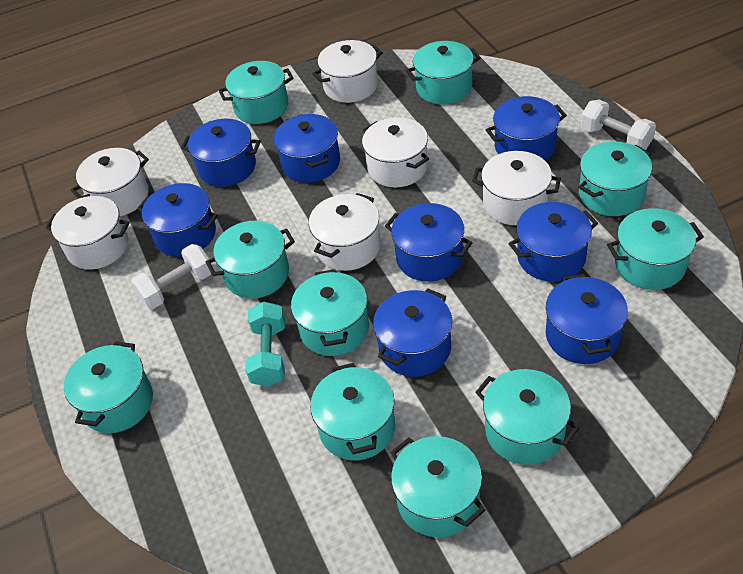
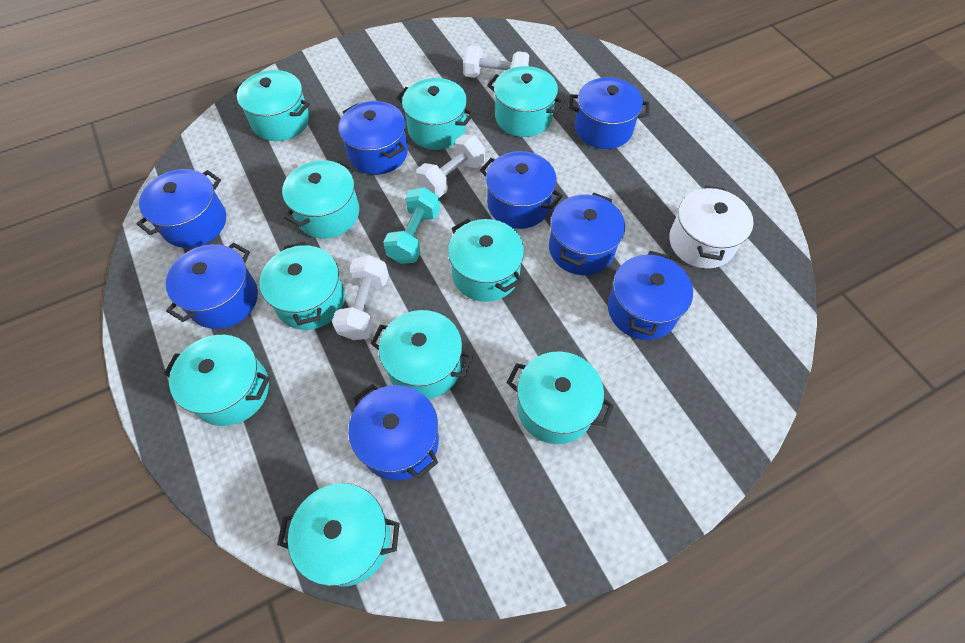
white dumbbell: [131,244,211,309] [581,100,656,150] = 2 -> [332,255,389,340] [416,135,485,198] [463,45,529,78] = 3
white pot: [46,196,130,270] [71,148,149,216] [309,193,381,271] [312,40,383,103] [362,117,429,188] [472,151,561,225] = 6 -> [669,186,754,269] = 1

